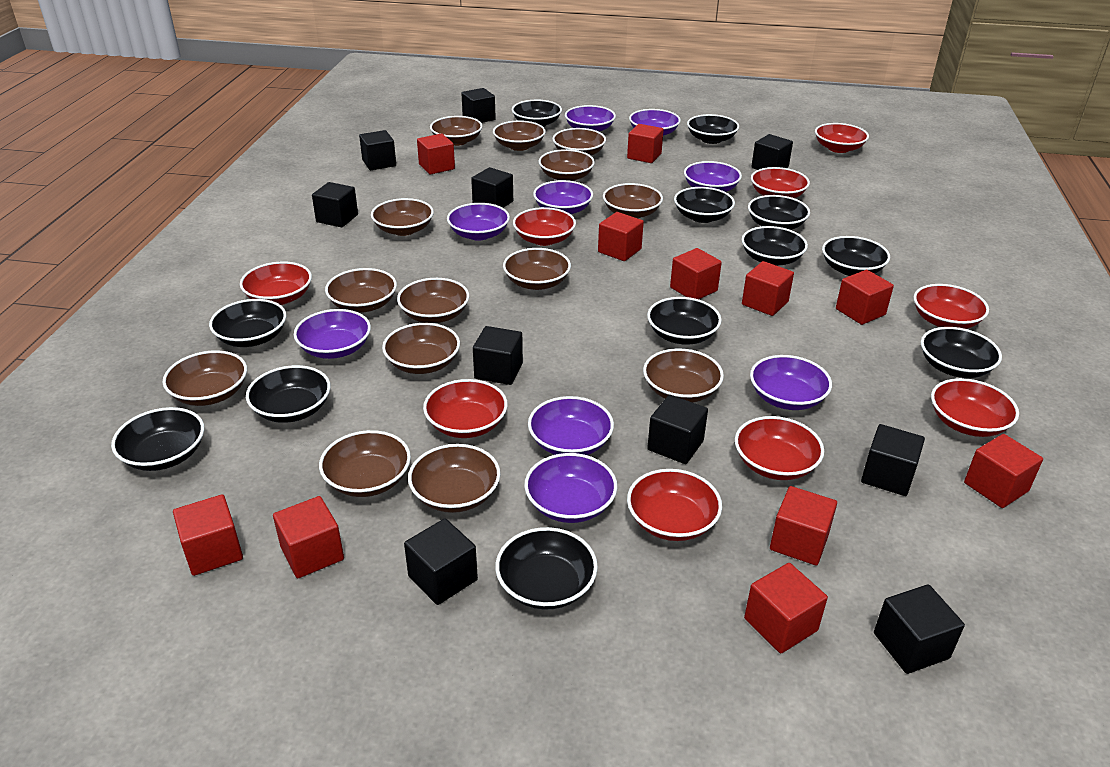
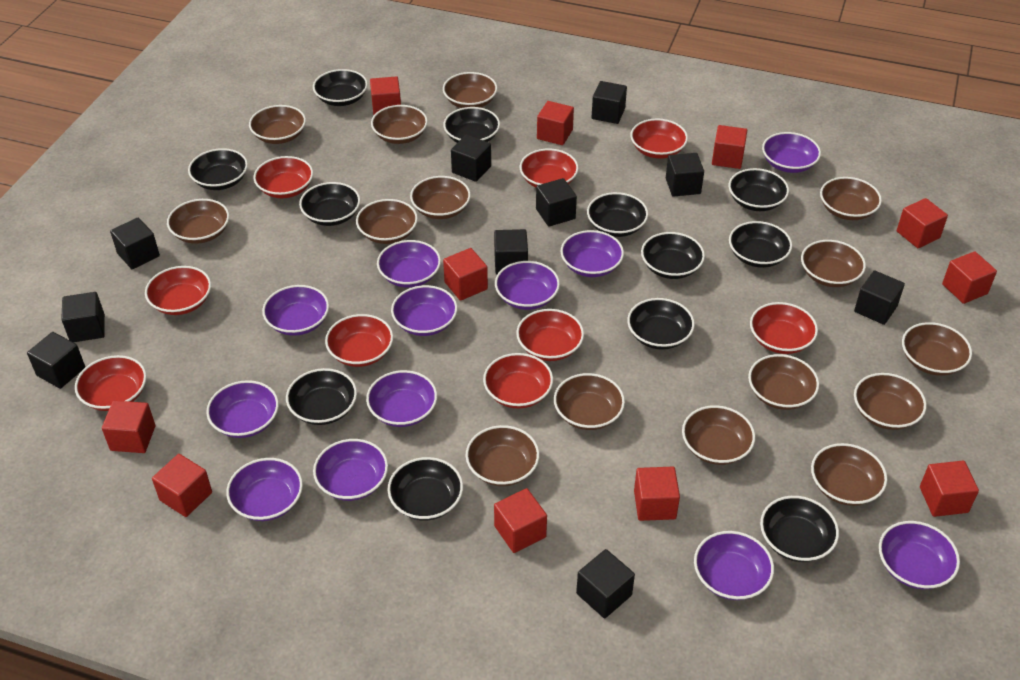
brown bowl: [162,350,247,406] [319,430,411,497] [325,268,397,313] [371,198,434,236] [382,323,460,374] [397,278,469,323] [408,444,500,513] [430,116,482,146] [493,120,546,151] [503,248,571,290] [539,149,595,181] [552,128,606,155] [603,183,663,218] [643,348,724,403] = 14 -> [167,199,229,244] [249,105,306,144] [356,199,418,244] [371,105,428,144] [410,176,471,219] [443,72,497,108] [466,425,540,486] [554,373,625,430] [682,405,755,465] [748,354,819,410] [801,240,866,287] [811,443,887,506] [820,177,882,220] [854,373,927,430] [902,322,972,376] = 15
purple bowl: [294,309,371,359] [447,203,510,241] [524,453,617,523] [528,396,614,455] [533,180,593,214] [565,105,616,131] [629,109,681,135] [684,161,742,192] [750,355,832,410] = 9 -> [206,380,279,438] [226,458,303,521] [262,285,329,336] [313,439,388,501] [366,370,437,427] [377,240,441,288] [391,285,458,336] [495,261,560,310] [560,230,624,277] [694,531,774,600] [762,132,821,173] [879,521,960,589] = 12

